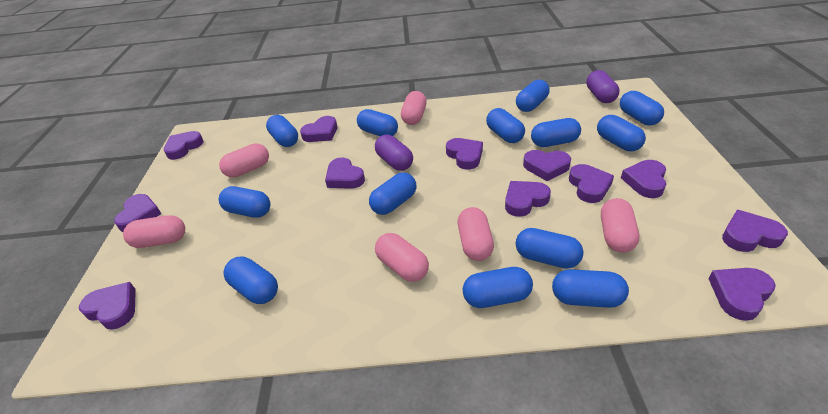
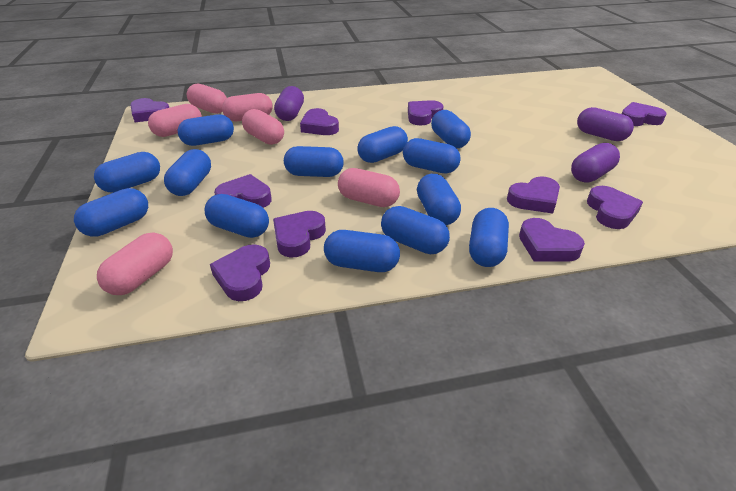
purple capsule: [375,135,413,171] [586,70,620,103] = 2 -> [274,86,304,121] [571,143,620,182] [577,107,634,141] = 3
purple heart: [79,282,136,330] [114,194,161,232] [164,131,204,160] [300,116,337,142] [325,157,365,189] [446,138,483,169] [505,181,551,217] [523,150,571,181] [569,164,614,203] [621,160,666,198] [708,268,776,321] [722,210,788,252] = 12 -> [130,98,169,122] [210,244,270,301] [214,174,272,208] [273,211,326,258] [300,108,339,135] [408,100,443,125] [507,176,560,213] [519,218,585,261] [587,186,643,229] [622,102,666,126] = 10

